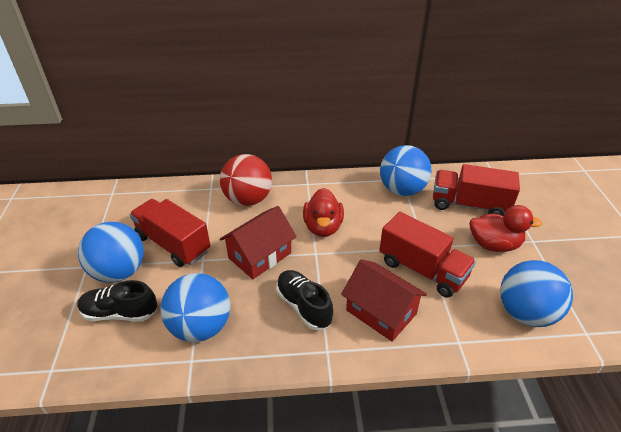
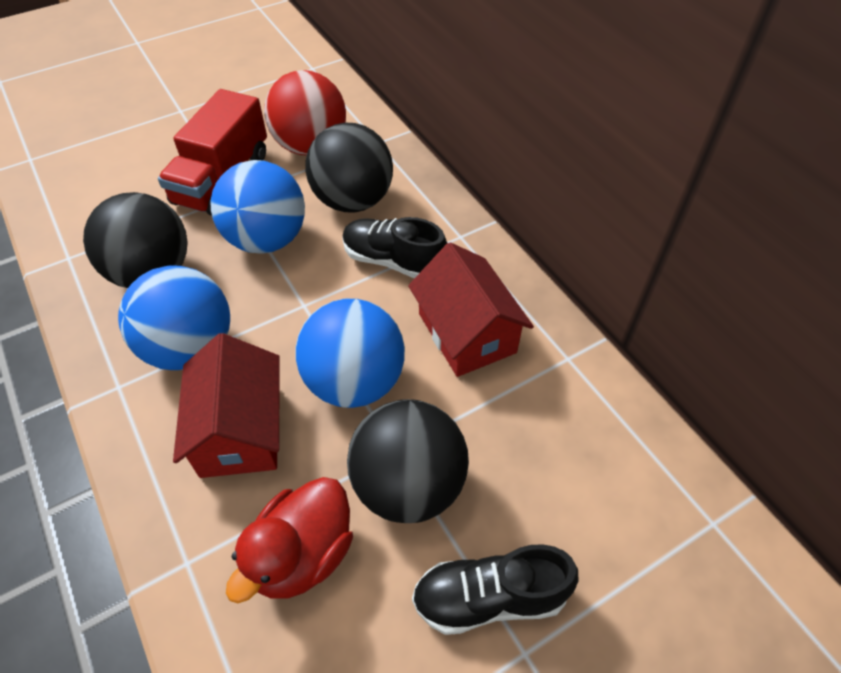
black ball: none = 0 -> [83,192,188,288] [305,122,393,213] [347,399,469,523] = 3
blue ball: [78,222,144,283] [161,273,230,342] [380,145,431,196] [500,260,573,327] = 4 -> [118,266,230,370] [211,160,305,254] [296,299,405,408] = 3
red duck: [303,188,344,237] [470,205,542,252] = 2 -> [226,477,353,603] = 1
red truck: [129,199,210,267] [379,212,476,298] [433,164,520,216] = 3 -> [158,89,267,216] = 1

